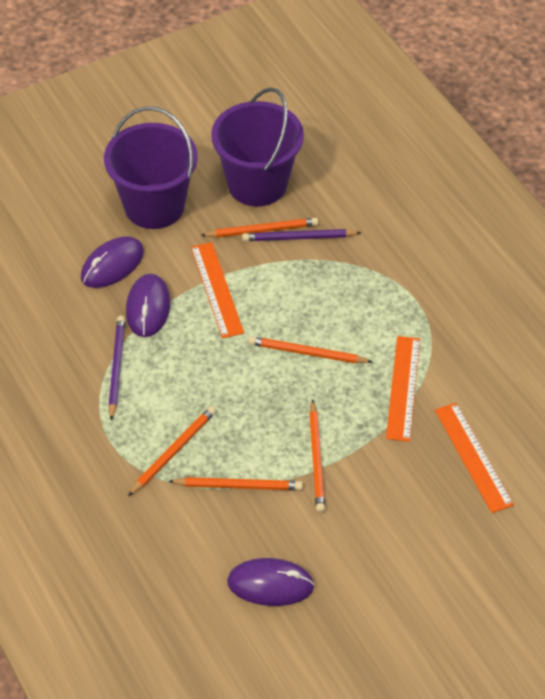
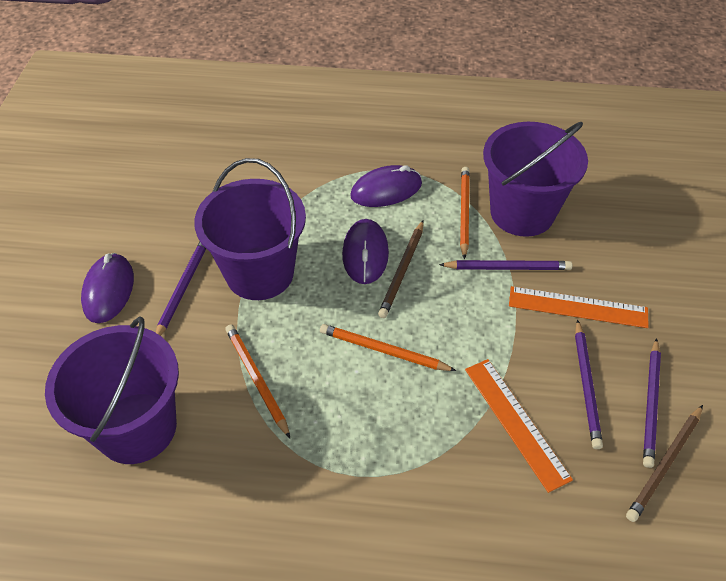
brown pencil: none = 0 -> [378,221,424,318] [626,405,703,522] = 2
orange pencil: [128,406,216,496] [168,477,303,490] [200,218,318,238] [248,336,372,363] [309,399,325,513] = 5 -> [225,324,290,438] [320,324,456,371] [460,167,470,259] = 3
orange ruler: [191,242,244,338] [386,336,420,442] [435,403,514,513] = 3 -> [465,359,573,493] [509,286,649,328] = 2
purple bucket: [104,107,198,229] [211,87,304,206] = 2 -> [45,316,179,464] [194,158,306,300] [483,122,588,237] = 3
purple pencil: [108,316,125,421] [242,229,362,241] = 2 -> [156,242,206,336] [439,260,572,270] [575,319,603,449] [643,338,661,468] = 4

